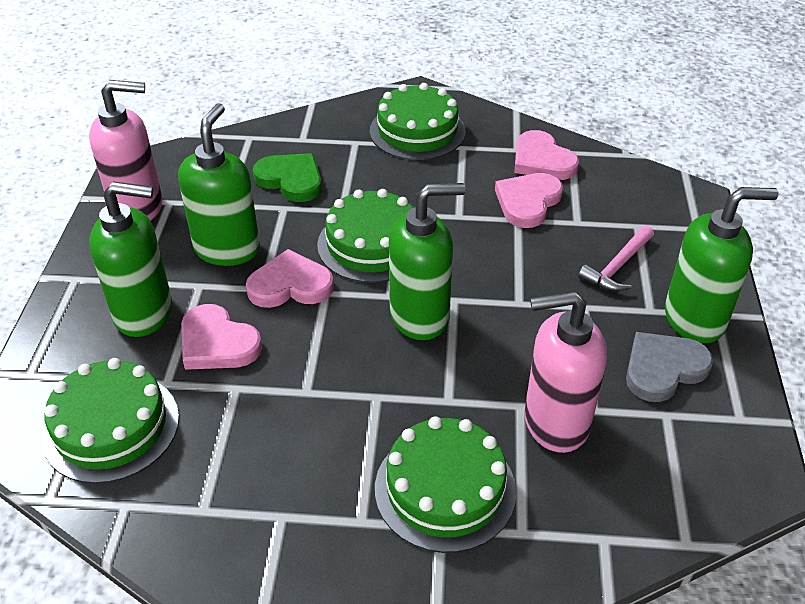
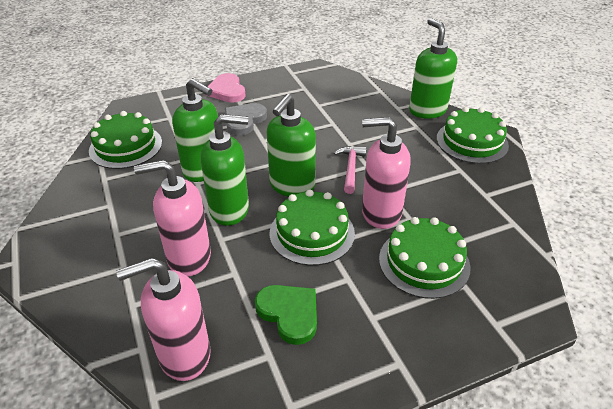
pink heart: [181,304,262,370] [246,249,334,308] [495,173,563,228] [514,130,579,180] = 4 -> [205,73,246,103] = 1
pink soap dispenser: [89,80,162,221] [524,291,607,453] = 2 -> [116,258,211,381] [134,160,211,277] [362,117,411,229] = 3

